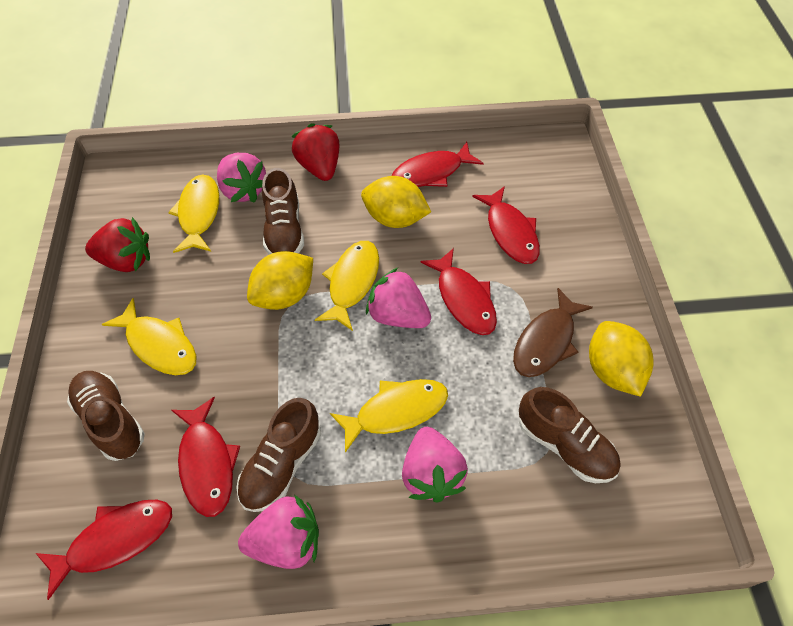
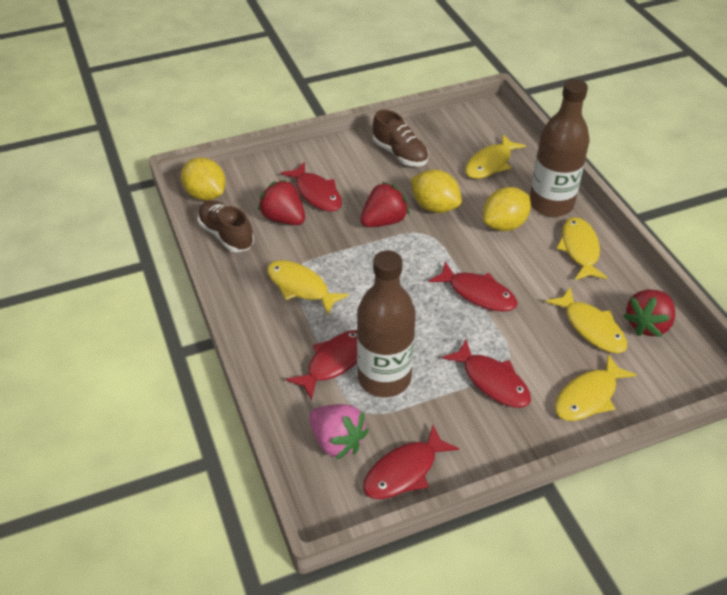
brown bottle: none = 0 -> [357,250,416,397] [530,79,590,217] = 2
brown fish: [513,288,593,377] = 1 -> none = 0
brown shoe: [67,371,145,461] [237,398,321,512] [262,168,304,255] [519,387,621,483] = 4 -> [198,201,254,252] [373,110,429,166] = 2
pink strawberry: [217,153,266,203] [238,494,319,569] [366,268,431,328] [402,427,468,503] = 4 -> [309,404,368,460] = 1
red strawberry: [85,217,150,272] [291,123,339,181] = 2 -> [258,179,305,225] [361,182,409,227] [623,290,675,337] = 3
yellow fish: [102,298,196,375] [168,174,219,253] [315,241,379,331] [330,379,448,453] = 4 -> [267,260,349,315] [465,134,526,179] [545,287,627,353] [555,354,637,421] [556,217,607,280] = 5

